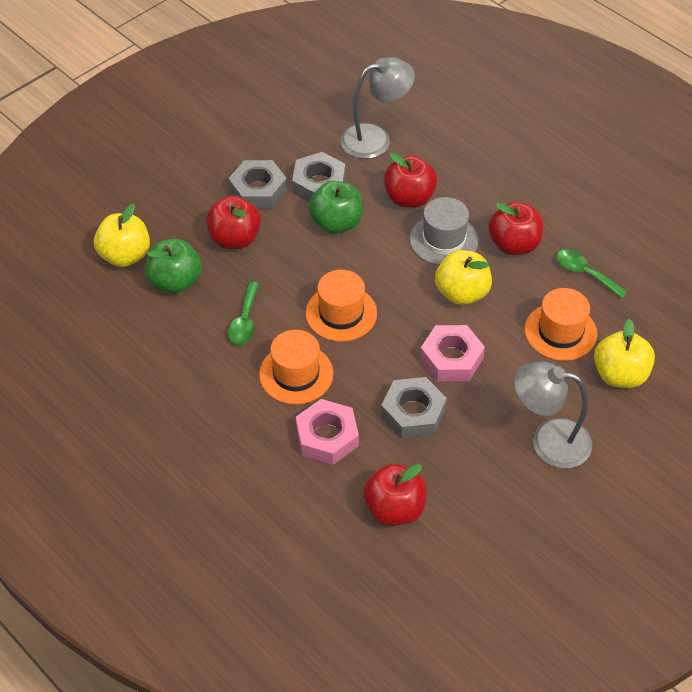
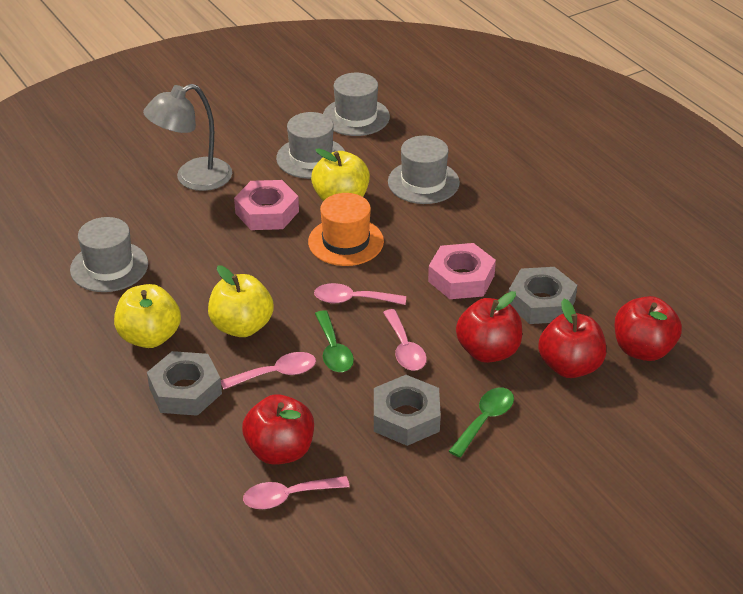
green apple: [145,239,202,293] [308,181,363,234] = 2 -> none = 0
grey hat: [410,197,478,265] = 1 -> [70,217,148,292] [276,112,345,179] [323,73,390,136] [388,136,460,204] = 4
grey lamp: [340,57,415,159] [514,361,592,468] = 2 -> [143,84,232,191] = 1
orange hat: [259,330,333,404] [305,270,377,342] [524,288,597,361] = 3 -> [308,193,384,266] = 1
pink spoon: none = 0 -> [221,352,316,390] [243,476,350,509] [314,283,406,305] [383,309,427,371] = 4

